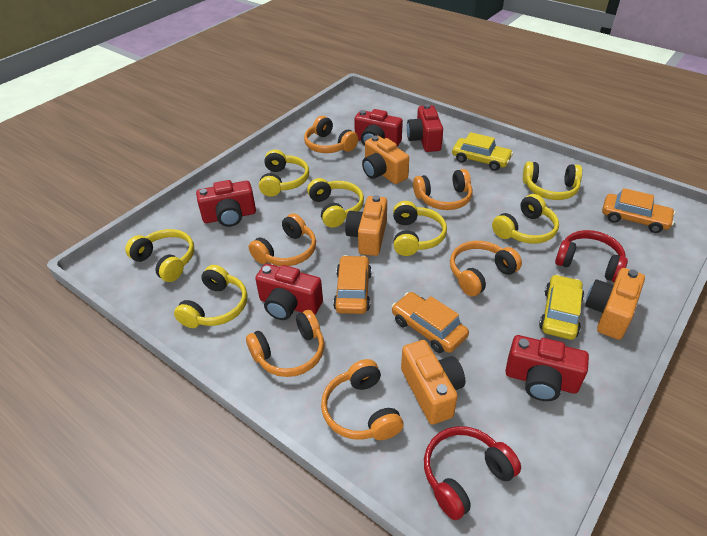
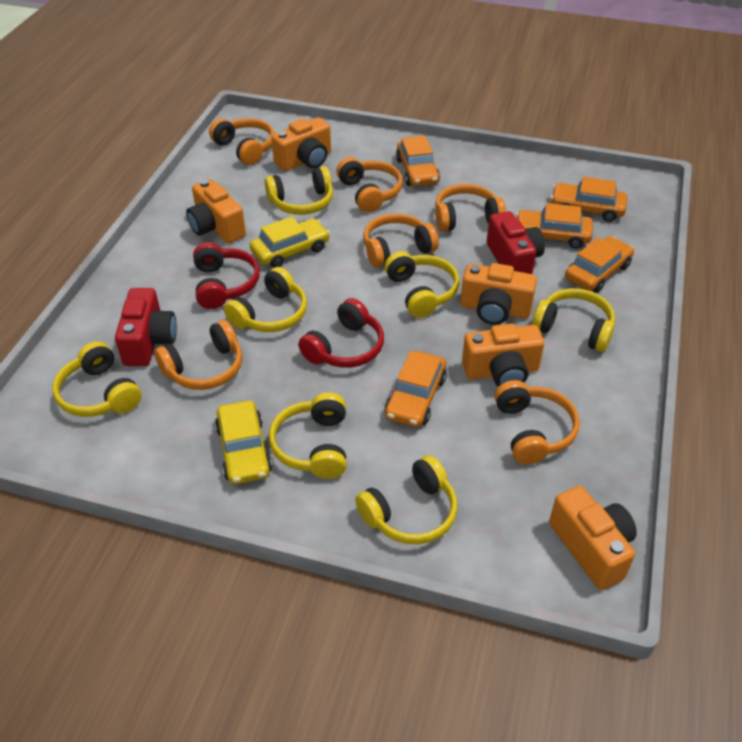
orange camera: [345,195,387,256] [362,136,409,184] [401,340,465,425] [585,268,645,340] = 4 -> [186,179,246,244] [272,117,331,171] [460,263,537,325] [462,324,544,387] [549,486,637,590] = 5
orange car: [333,255,372,314] [392,292,469,353] [602,188,675,233] = 3 -> [385,351,447,427] [396,135,440,187] [516,203,593,249] [551,177,627,222] [565,236,634,293] = 5
red camera: [196,180,256,227] [255,264,323,320] [354,109,403,147] [407,104,443,152] [505,335,589,401] = 5 -> [115,288,177,366] [487,211,545,274] = 2

